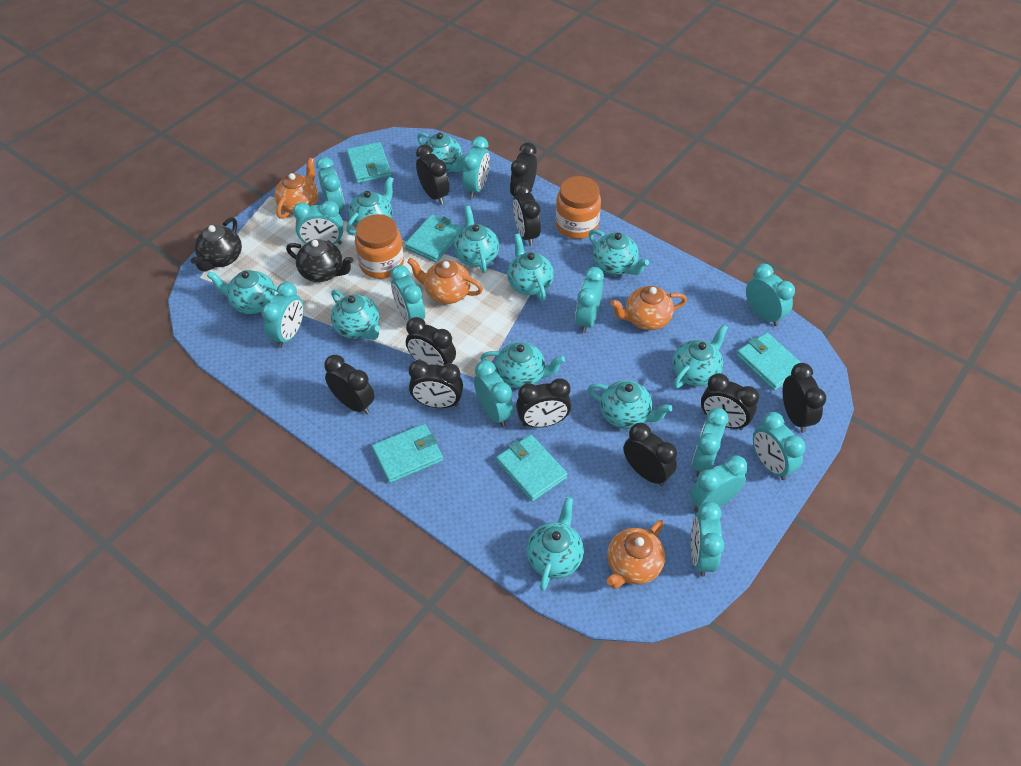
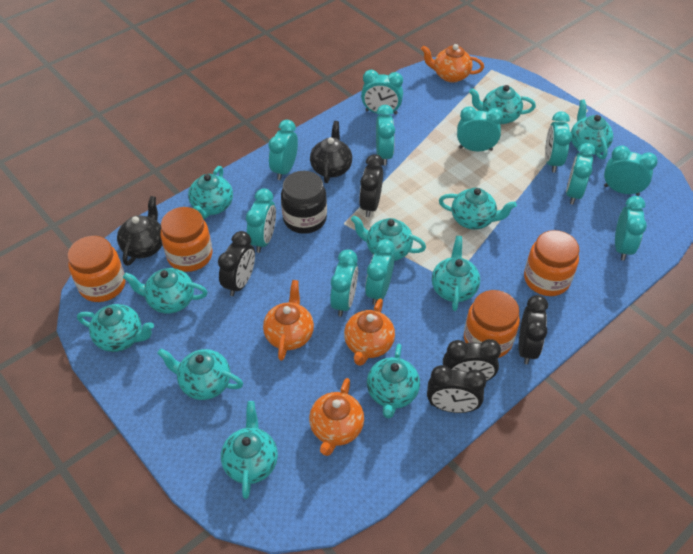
black clock: [324,355,375,414] [406,317,456,366] [409,360,463,408] [416,144,450,205] [510,142,537,196] [513,182,541,246] [516,378,571,428] [623,423,677,486] [701,373,759,430] [782,363,826,433] = 10 -> [218,231,255,296] [359,154,384,217] [427,365,487,413] [443,339,501,381] [518,295,548,364] = 5
black jar: none = 0 -> [281,171,327,234] = 1
orange jar: [355,214,404,279] [555,176,601,239] = 2 -> [68,236,126,302] [160,207,212,272] [464,290,520,358] [524,230,579,296] = 4
turquoise clock: [261,282,304,348] [293,201,343,244] [316,157,345,214] [390,265,425,323] [462,136,490,198] [474,360,514,427] [575,267,604,333] [690,455,748,513] [691,502,724,577] [692,408,729,477] [746,263,795,326] [753,412,806,480] = 12 -> [246,188,276,253] [269,120,298,180] [330,249,358,317] [361,70,403,115] [365,239,395,305] [376,105,395,165] [457,106,503,151] [545,111,572,172] [566,143,596,205] [604,145,658,196] [615,196,647,261] = 11
turquoise wallet: [346,142,392,183] [372,424,443,483] [405,214,463,262] [496,434,568,502] [736,332,801,391] = 5 -> none = 0

